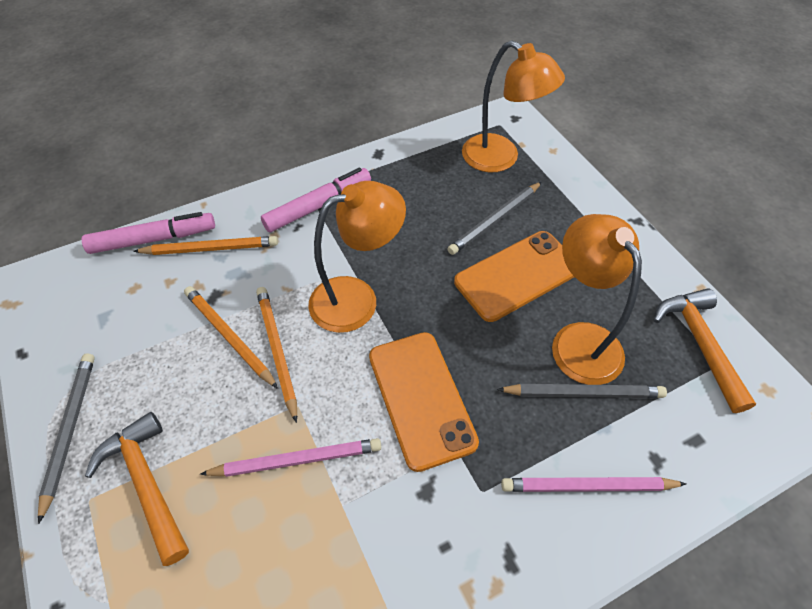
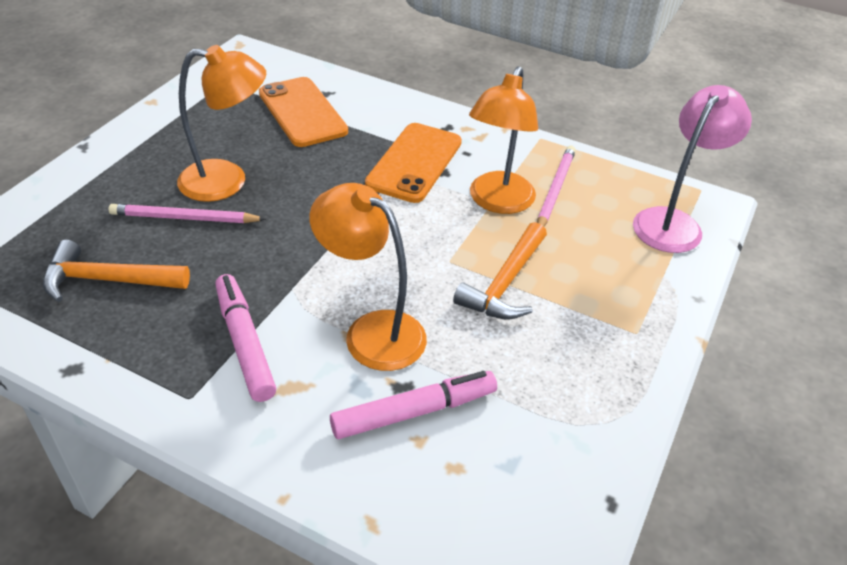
grey pencil: [38,354,95,524] [448,182,542,255] [497,384,667,398] = 3 -> none = 0
orange pencil: [133,236,278,255] [184,286,278,389] [256,287,297,423] = 3 -> none = 0
pink lamp: none = 0 -> [633,85,752,253] = 1

